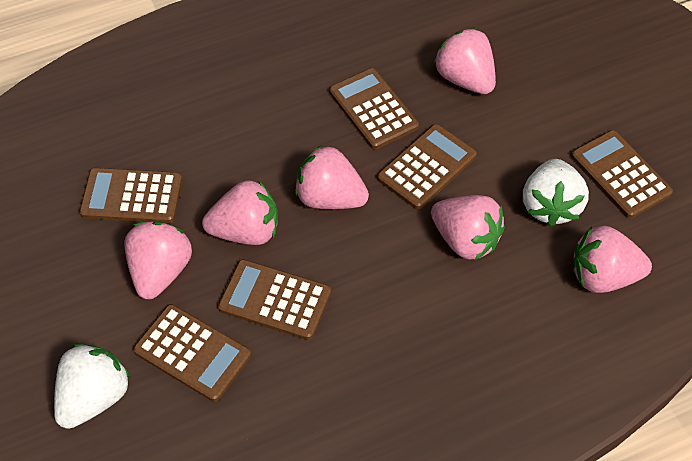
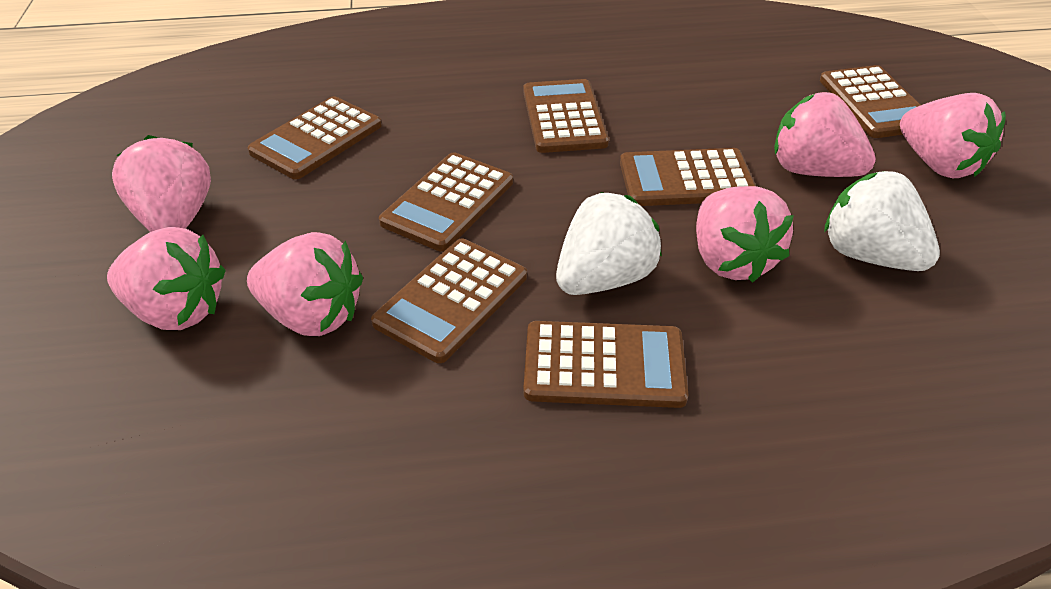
brown calculator: [79,168,182,223] [133,304,251,402] [218,259,331,340] [329,68,419,149] [377,124,477,209] [571,130,673,219] = 6 -> [248,96,382,179] [371,238,527,363] [379,152,513,252] [523,79,609,153] [524,321,688,408] [620,148,756,206] [820,65,921,138] = 7

